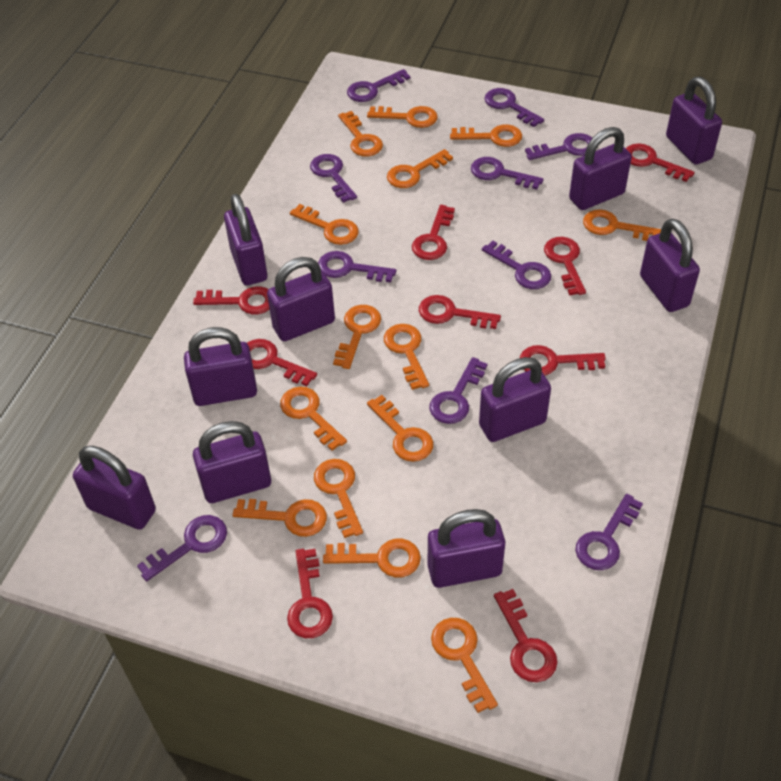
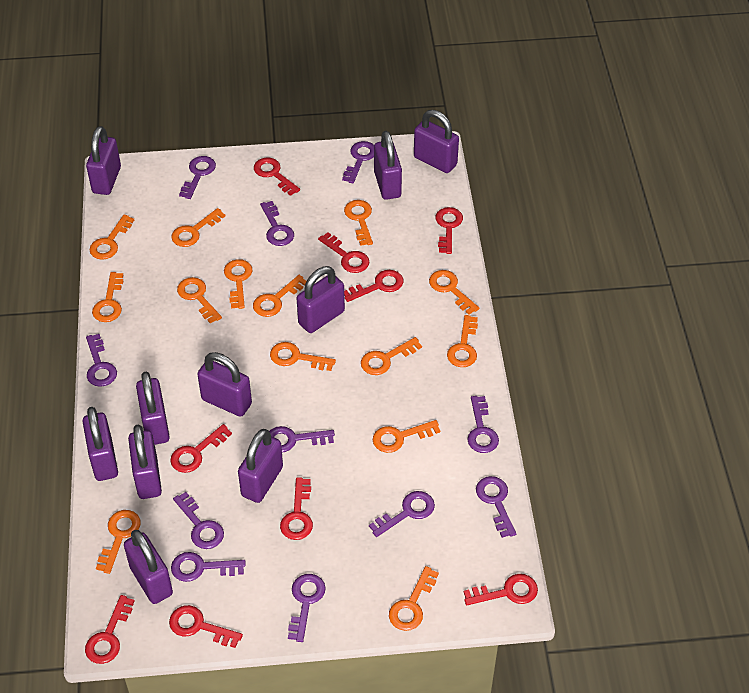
purple key: [137,515,227,581] [310,154,357,203] [318,251,396,282] [347,69,410,102] [429,357,488,424] [471,157,543,190] [482,241,551,289] [484,88,544,127] [525,133,592,160] [575,494,643,570] = 10 -> [86,334,117,387] [171,552,246,582] [173,492,224,549] [179,156,216,199] [260,201,294,246] [269,426,335,452] [288,574,326,642] [342,141,374,183] [369,491,435,537] [467,396,499,453] [476,476,516,538] = 11

